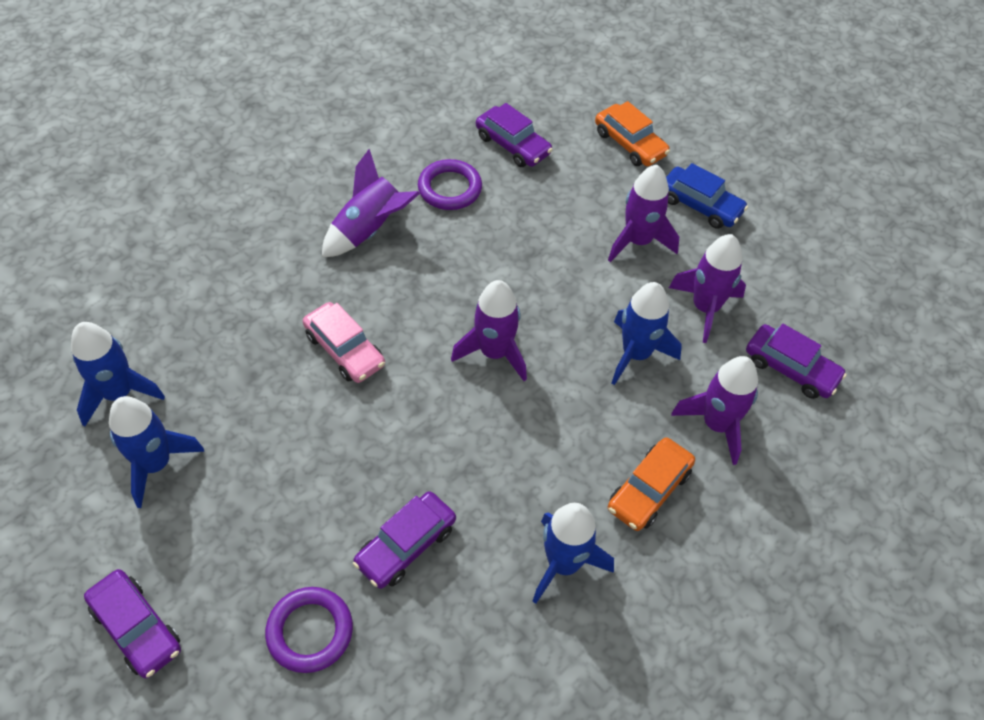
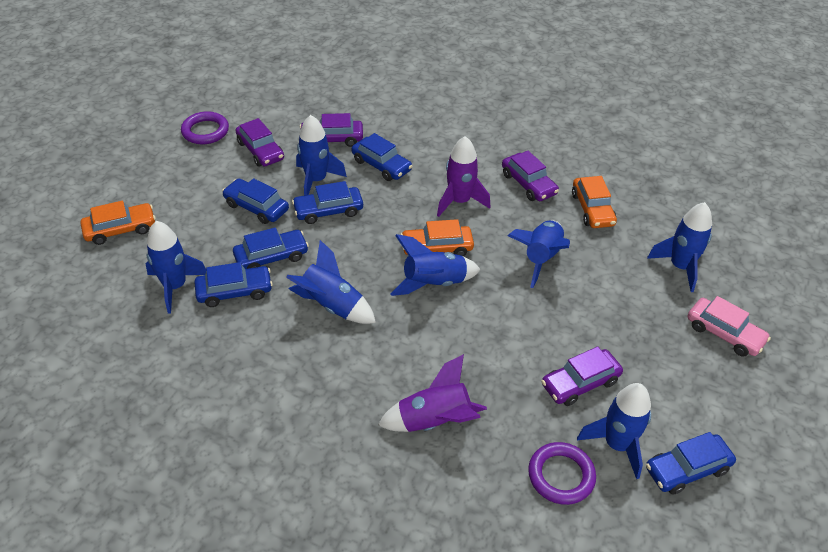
blue car: [666,163,748,229] = 1 -> [194,262,273,307] [222,178,289,224] [233,228,309,269] [292,181,363,224] [352,133,413,181] [646,432,736,495] = 6
blue rocket: [71,322,165,427] [109,396,205,508] [533,503,614,604] [612,282,682,385] = 4 -> [146,221,206,313] [286,240,376,324] [296,115,347,196] [391,234,481,296] [508,220,570,288] [577,383,651,479] [647,202,712,292] = 7
orange car: [595,101,670,166] [608,437,695,531] = 2 -> [80,201,156,245] [401,219,474,256] [572,176,617,228] = 3
purple rocket: [322,149,420,258] [451,280,527,381] [608,165,679,262] [669,234,746,343] [671,356,758,465] = 5 -> [378,354,487,432] [437,136,490,217] = 2

